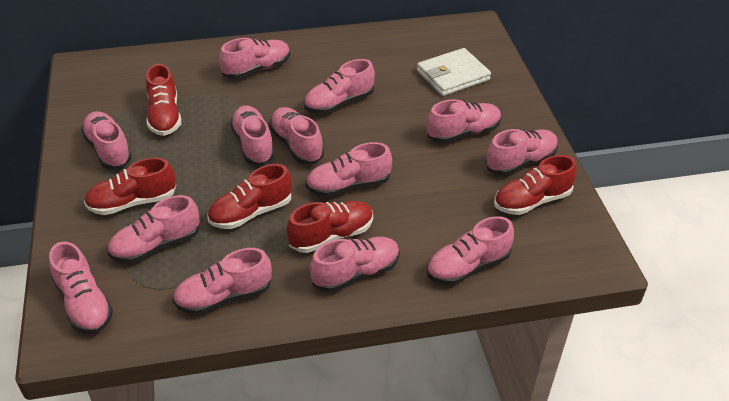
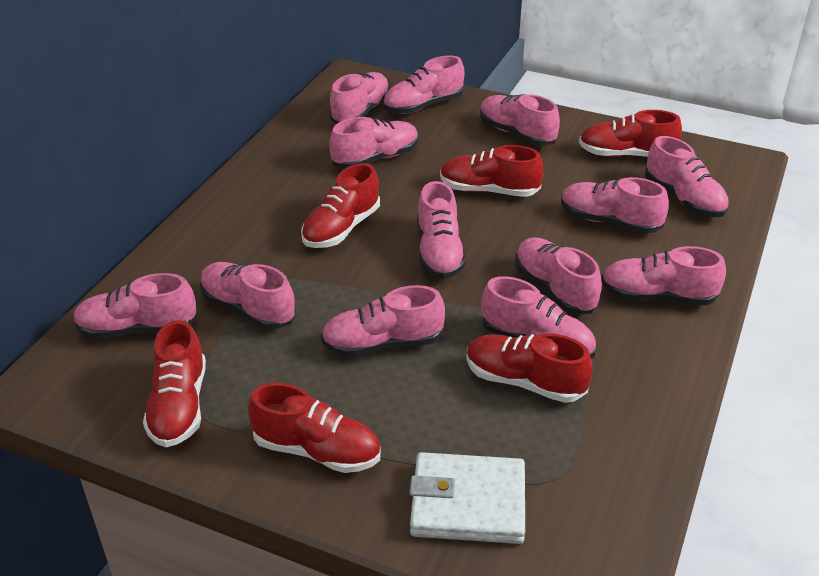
red shoe: [84,157,176,215] [146,64,181,136] [208,164,292,229] [286,201,373,253] [494,155,577,215] = 5 -> [143,320,206,447] [248,383,381,473] [301,163,380,248] [440,145,544,197] [466,333,593,403] [579,110,682,157] = 6

